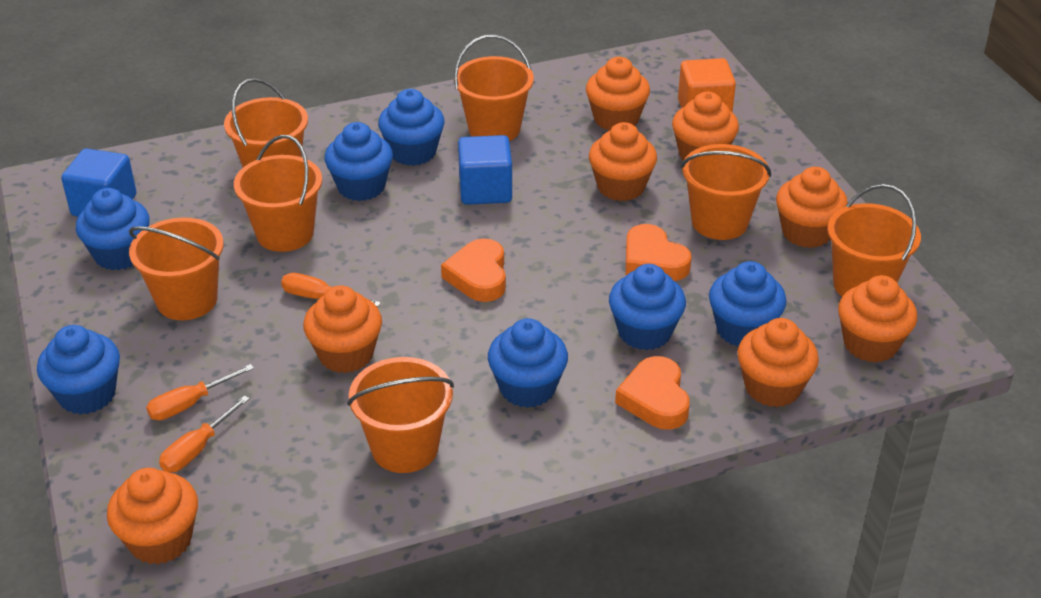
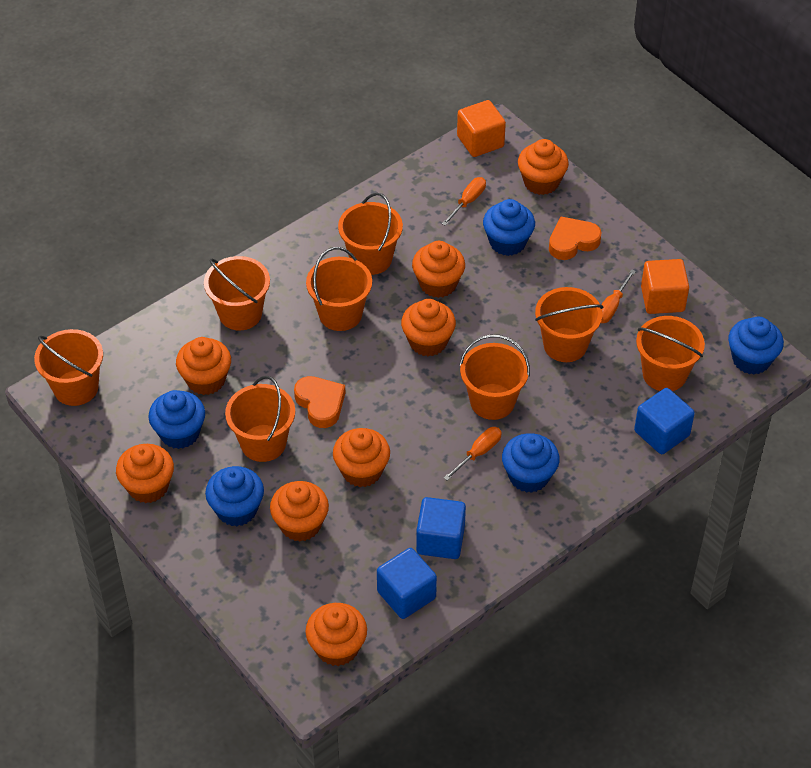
blue cube: [61,148,137,217] [458,135,512,205] = 2 -> [377,548,437,619] [416,497,466,559] [634,388,695,454] = 3
blue cupcake: [37,325,120,415] [76,188,150,270] [324,122,393,201] [378,89,445,166] [488,318,568,408] [609,264,686,350] [709,261,786,347] = 7 -> [148,390,205,449] [205,466,264,526] [483,199,535,256] [502,433,560,493] [728,317,784,374] = 5
orange bucket: [129,218,224,320] [224,78,308,167] [234,135,322,252] [347,357,454,473] [454,35,534,141] [680,144,771,240] [827,184,921,296] = 7 -> [34,329,103,406] [204,256,270,330] [225,376,295,462] [306,247,372,331] [338,192,403,275] [460,334,530,420] [535,287,603,362] [636,316,705,391] = 8
orange cube: [678,58,736,112] = 1 -> [457,100,506,157] [641,259,689,314] = 2
orange heart: [441,238,506,302] [615,356,690,430] [626,224,692,281] = 3 -> [294,376,345,428] [549,217,601,260] = 2

